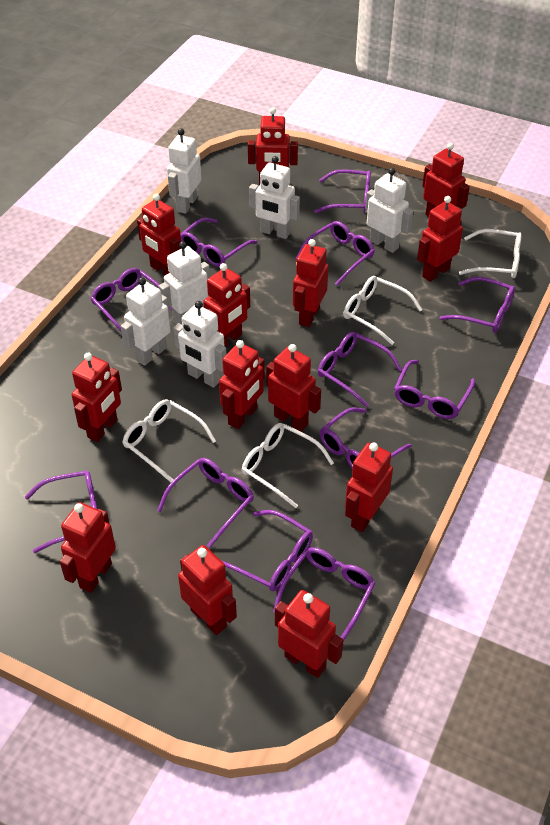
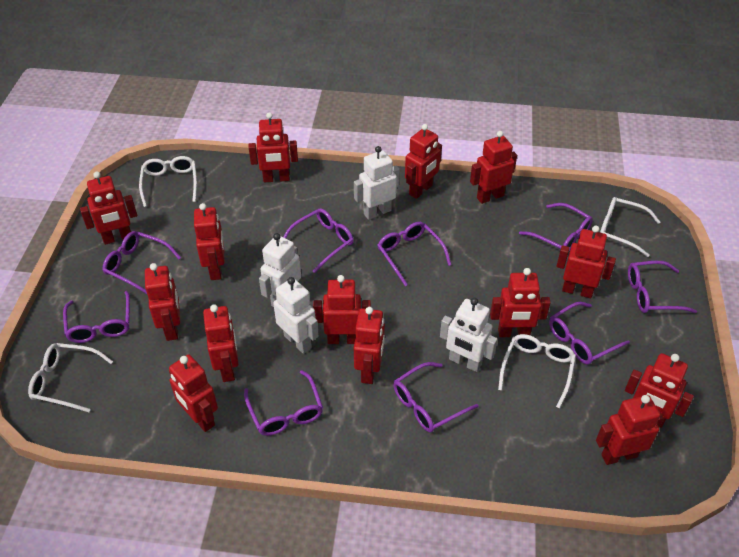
purple glasses: [25,471,97,553] [90,268,172,333] [157,458,254,548] [180,217,258,267] [222,510,313,592] [273,547,375,641] [296,221,375,286] [314,169,371,213] [318,332,402,407] [320,407,412,469] [394,360,475,419] [439,277,515,333] = 12 -> [63,291,130,343] [102,231,181,294] [244,370,323,436] [283,208,354,273] [377,222,451,286] [393,362,479,432] [519,203,593,251] [549,302,630,365] [628,261,697,313] = 9
red robot: [60,502,116,593] [72,353,122,442] [137,194,181,276] [178,545,237,635] [203,263,250,347] [219,340,265,429] [248,107,298,185] [266,344,321,431] [275,590,343,678] [293,239,328,327] [345,442,393,532] [417,196,463,282] [423,143,470,217] = 13 -> [80,172,137,245] [145,263,180,341] [169,355,218,432] [194,203,225,280] [203,304,239,382] [248,112,298,183] [313,275,371,344] [354,307,385,384] [405,124,442,199] [470,131,517,204] [490,268,551,337] [556,225,616,298] [596,395,664,465] [625,353,694,428] = 14
white robot: [121,277,170,366] [159,241,210,325] [167,128,202,214] [173,301,226,388] [249,156,300,239] [365,168,414,253] = 6 -> [259,233,301,307] [273,277,319,354] [354,146,400,220] [440,298,498,372] = 4

